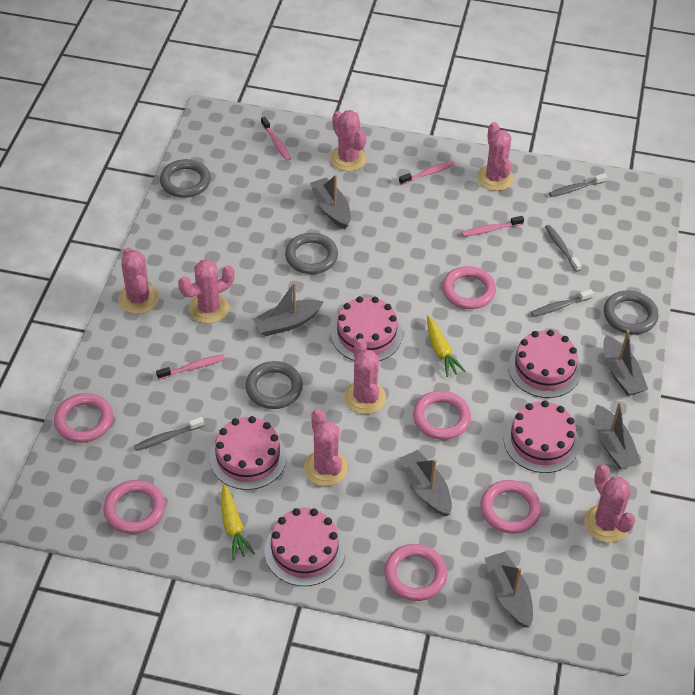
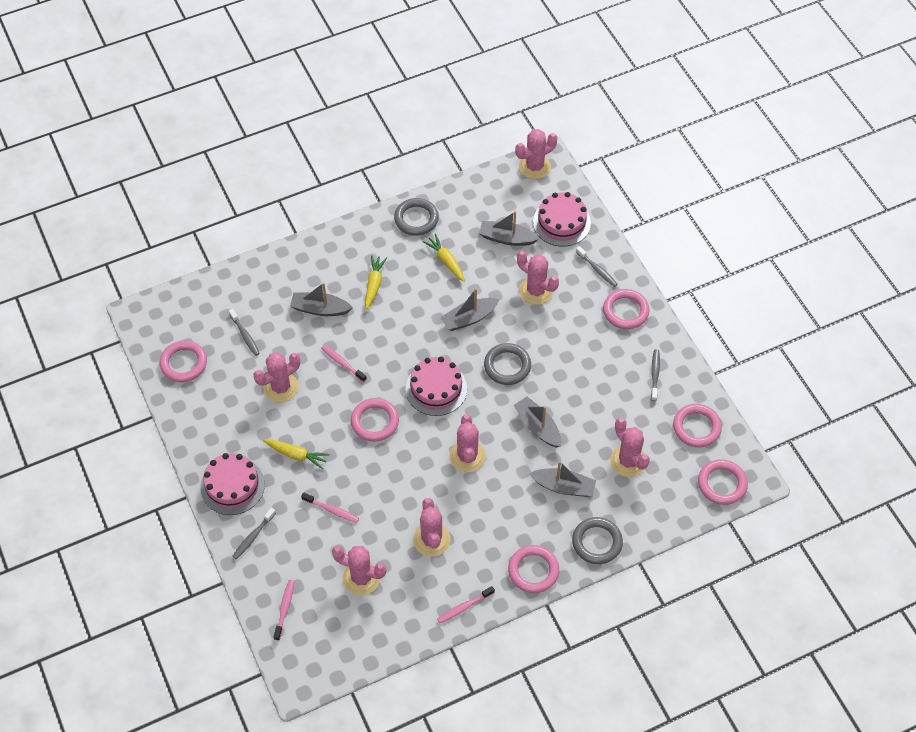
grey boat: [253,282,324,336] [310,175,351,229] [399,450,452,516] [485,552,533,627] [594,402,641,469] [603,330,648,396] = 6 -> [290,282,353,316] [440,288,500,331] [479,211,540,246] [513,396,561,448] [529,461,596,497] = 5
grey ring: [160,159,211,198] [245,361,303,409] [285,233,338,274] [604,291,658,335] = 4 -> [394,198,439,236] [484,343,531,385] [572,517,623,564] = 3
pink cake: [210,416,287,490] [264,508,345,586] [331,296,403,361] [504,400,580,473] [508,330,581,398] = 5 -> [200,453,265,515] [405,357,467,416] [533,192,591,246] = 3
yellow carrot: [221,485,255,560] [427,316,466,377] = 2 -> [263,439,329,469] [365,255,387,309] [422,234,465,282] = 3

